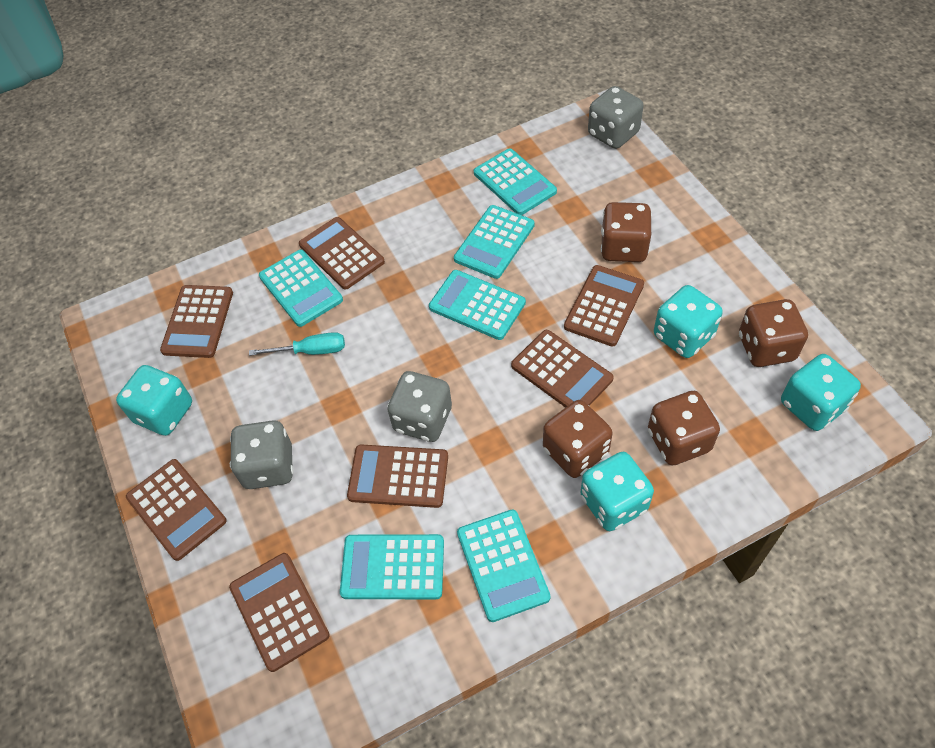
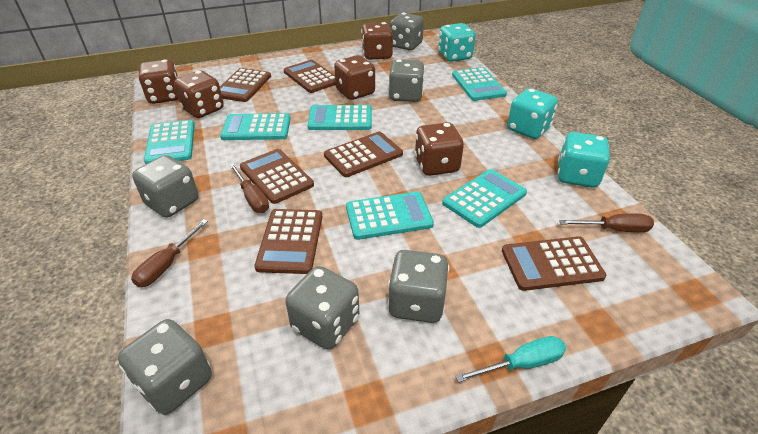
brown calculator: [126,459,227,561] [160,285,233,358] [229,553,330,672] [299,217,385,290] [347,444,448,508] [511,330,614,408] [564,265,644,347] = 7 -> [220,68,271,102] [240,149,314,204] [254,209,322,274] [283,60,335,93] [324,132,403,177] [502,236,606,291] = 6
brown dice: [543,400,613,478] [601,202,652,262] [648,391,720,465] [739,299,808,367] = 4 -> [138,59,178,104] [174,70,224,118] [334,55,375,100] [361,22,393,60] [415,122,464,176] = 5
brown screwdriver: none = 0 -> [131,219,208,287] [229,164,269,213] [559,214,654,232] = 3
grey dice: [230,420,293,489] [388,371,452,442] [588,86,643,149] = 3 -> [118,319,212,415] [132,155,198,218] [285,266,359,349] [388,250,449,323] [389,59,425,102] [390,13,424,50] = 6
turquoise dice: [116,365,192,436] [580,452,654,531] [654,285,723,358] [781,354,861,431] = 4 -> [438,23,475,62] [507,88,558,139] [558,132,610,188] = 3

